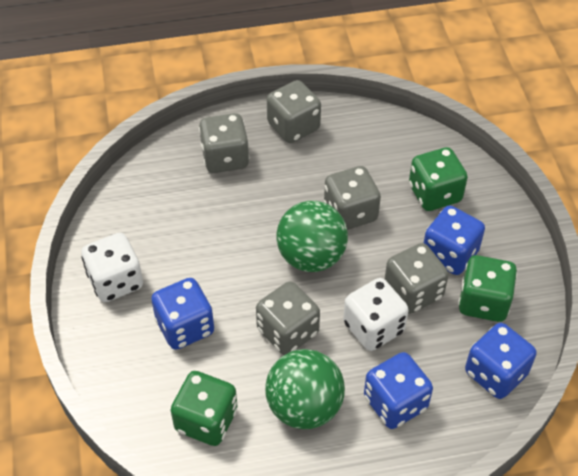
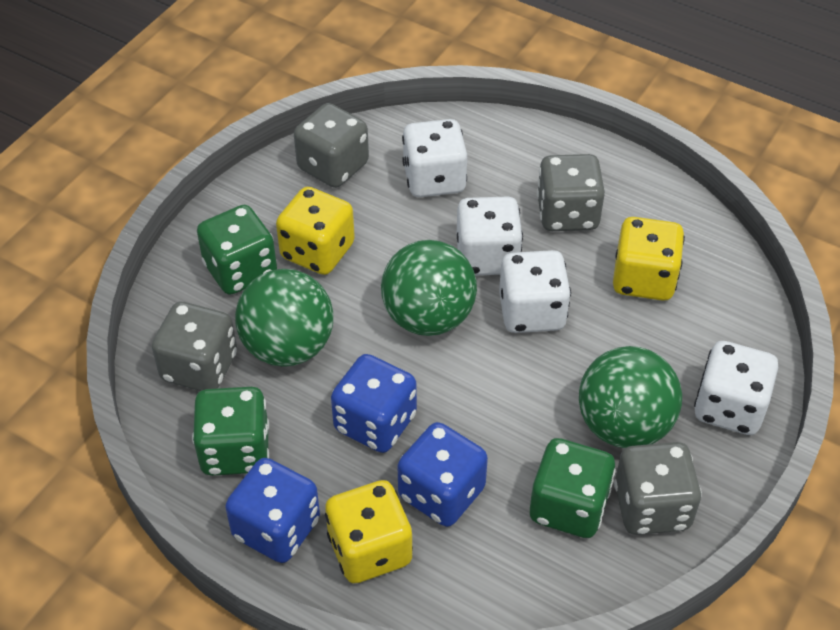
blue dice: [151,278,214,350] [364,352,433,429] [424,205,485,275] [465,323,537,399] = 4 -> [225,458,320,563] [331,354,417,453] [397,422,488,527] = 3
green ball: [265,349,345,429] [277,201,348,272] = 2 -> [235,269,333,367] [381,240,477,336] [579,346,682,448] = 3
grey dice: [199,113,249,173] [256,281,320,355] [267,80,321,143] [324,166,381,230] [385,243,449,314] = 5 -> [152,302,237,391] [294,103,369,188] [537,154,605,231] [614,442,702,535] = 4
white dice: [81,233,143,302] [343,278,409,351] = 2 -> [402,119,467,197] [456,196,523,276] [499,250,571,333] [694,341,778,435] = 4
yellow dice: none = 0 -> [276,187,355,275] [325,480,413,583] [613,217,685,301] = 3

